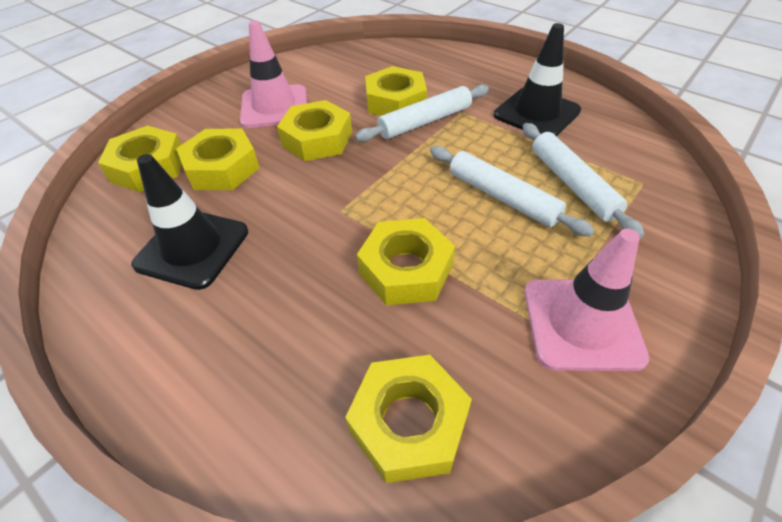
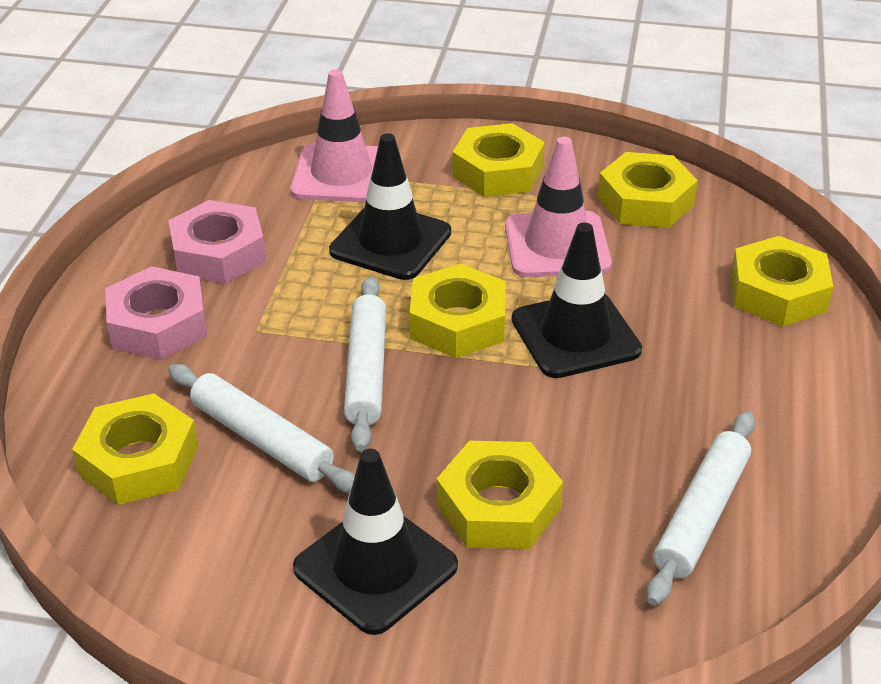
black traffic cone: [131,154,248,290] [494,23,581,137] = 2 -> [293,449,458,635] [329,133,451,280] [512,222,642,378] = 3
pink nut: none = 0 -> [105,266,207,360] [168,200,266,284] = 2

